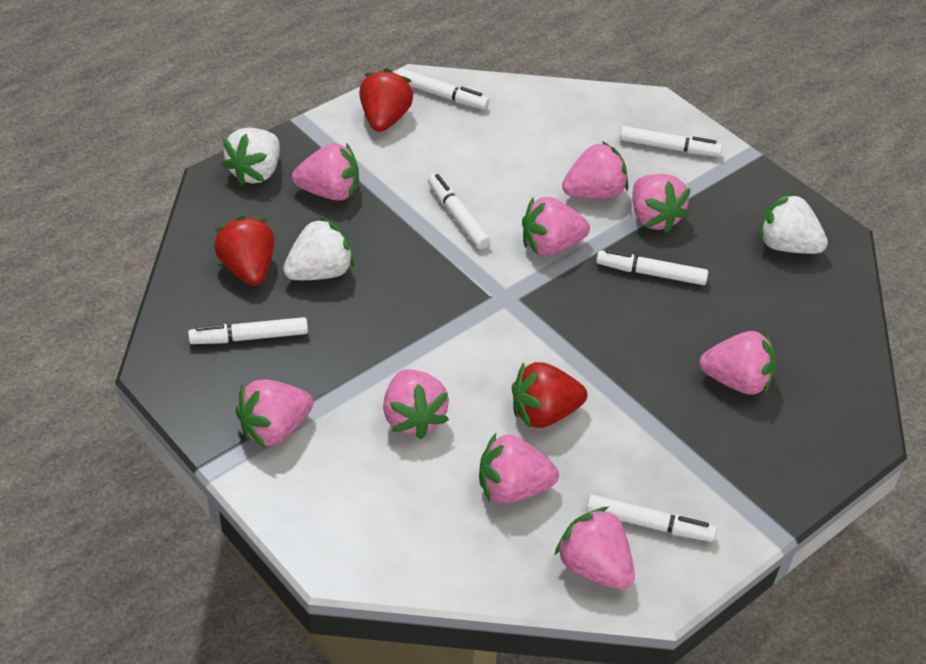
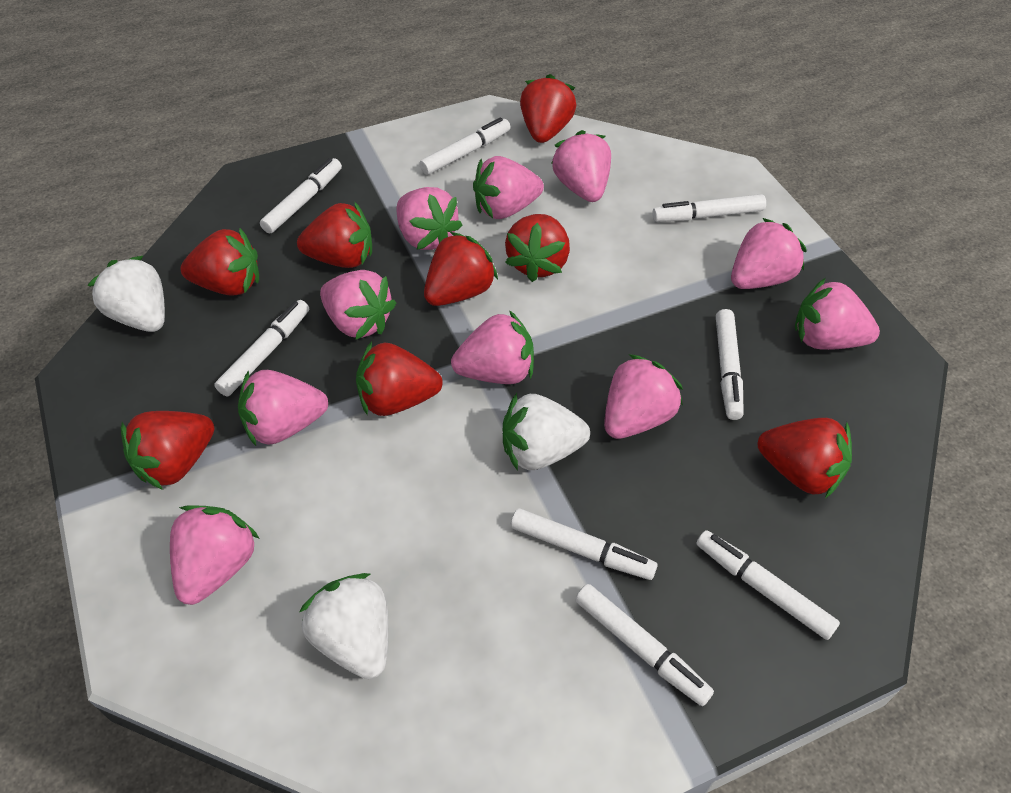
pink strawberry: [235,379,313,448] [292,143,359,201] [383,369,449,439] [479,433,559,504] [522,197,590,256] [554,507,635,590] [562,141,628,199] [632,174,691,233] [699,331,776,395] = 9 -> [170,506,260,605] [238,370,328,446] [320,270,396,340] [396,187,462,250] [451,310,534,384] [473,156,544,219] [551,130,611,202] [604,354,683,439] [731,218,807,289] [795,278,880,350] = 10
red strawberry: [214,215,274,286] [359,68,413,132] [512,362,587,428] = 3 -> [121,411,214,490] [180,228,259,296] [297,202,372,268] [356,341,443,416] [424,232,498,306] [505,214,570,282] [520,74,576,143] [758,418,852,498] = 8
white marker: [188,317,308,344] [397,68,489,110] [428,173,491,249] [586,495,717,542] [596,249,708,285] [620,126,722,157] = 6 -> [214,300,309,396] [260,158,342,234] [419,117,511,175] [511,508,658,580] [575,584,714,706] [652,194,766,222] [696,530,840,640] [716,309,744,420] = 8

